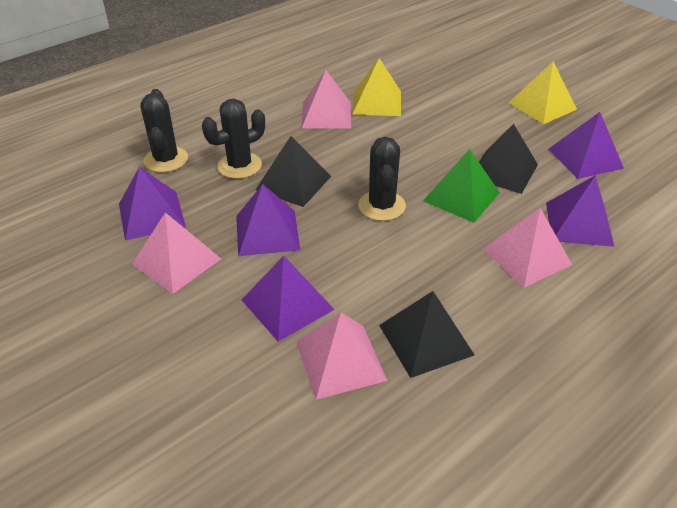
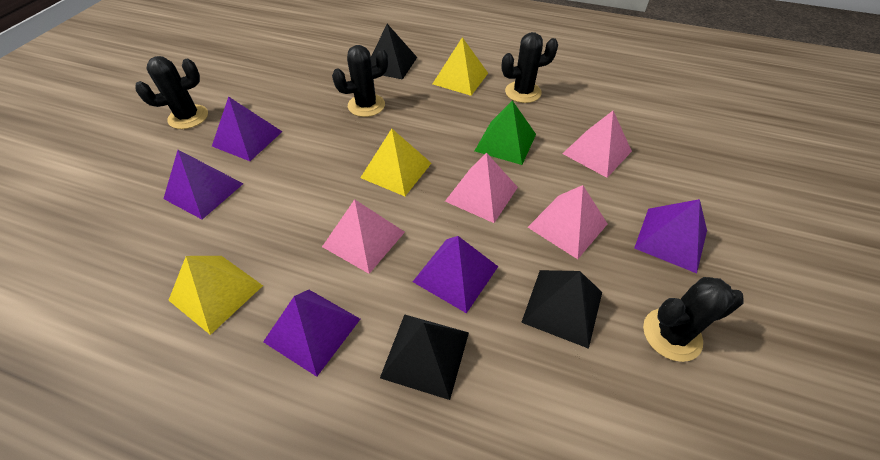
black cactus: [140,89,188,172] [202,99,265,179] [358,137,406,221] = 3 -> [135,56,208,129] [332,45,388,117] [502,32,558,103] [643,277,744,362] = 4
yellow pyramid: [352,58,401,116] [508,61,577,124] = 2 -> [168,256,263,335] [360,129,431,196] [433,37,488,96] = 3

